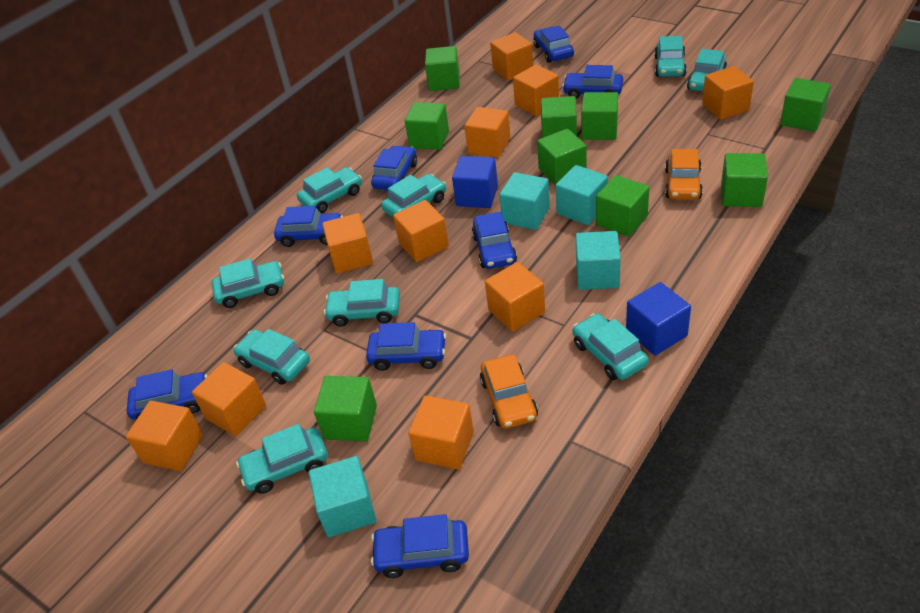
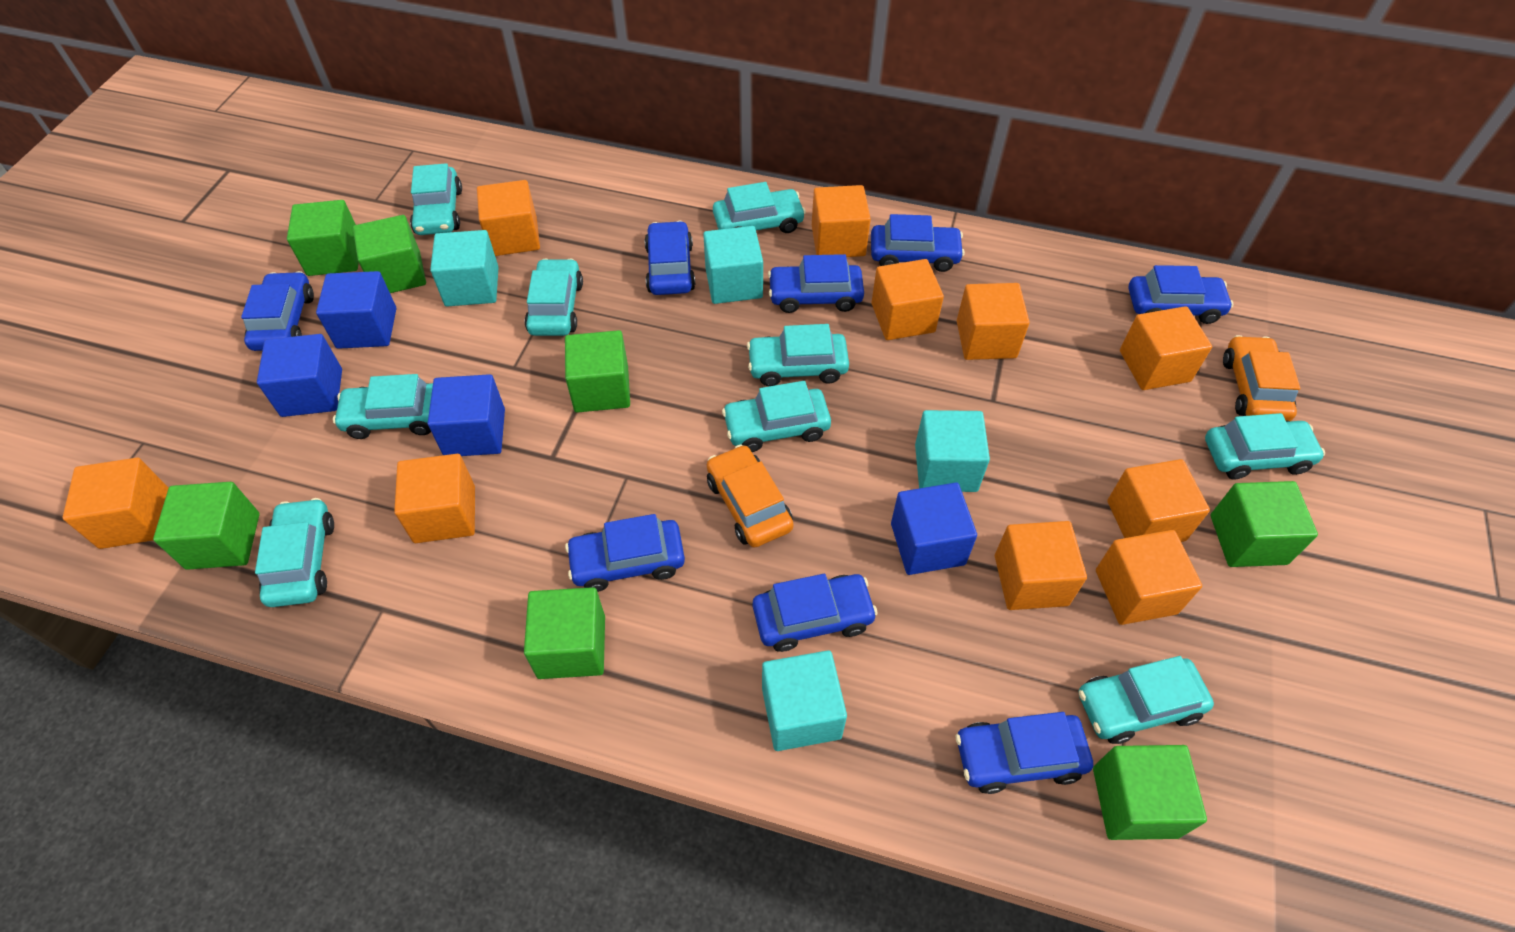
blue cube: [452,156,498,208] [626,282,691,356] = 2 -> [257,334,342,417] [316,271,396,349] [428,374,505,456] [891,482,977,575] = 4
green cube: [314,376,377,441] [405,102,449,150] [425,46,460,91] [537,129,587,185] [541,96,577,138] [581,92,618,140] [596,175,649,237] [721,153,768,207] [780,78,831,132] = 9 -> [153,482,260,570] [287,200,359,276] [353,215,426,293] [524,587,605,679] [565,330,630,413] [1093,745,1207,840] [1211,481,1318,567] = 7

